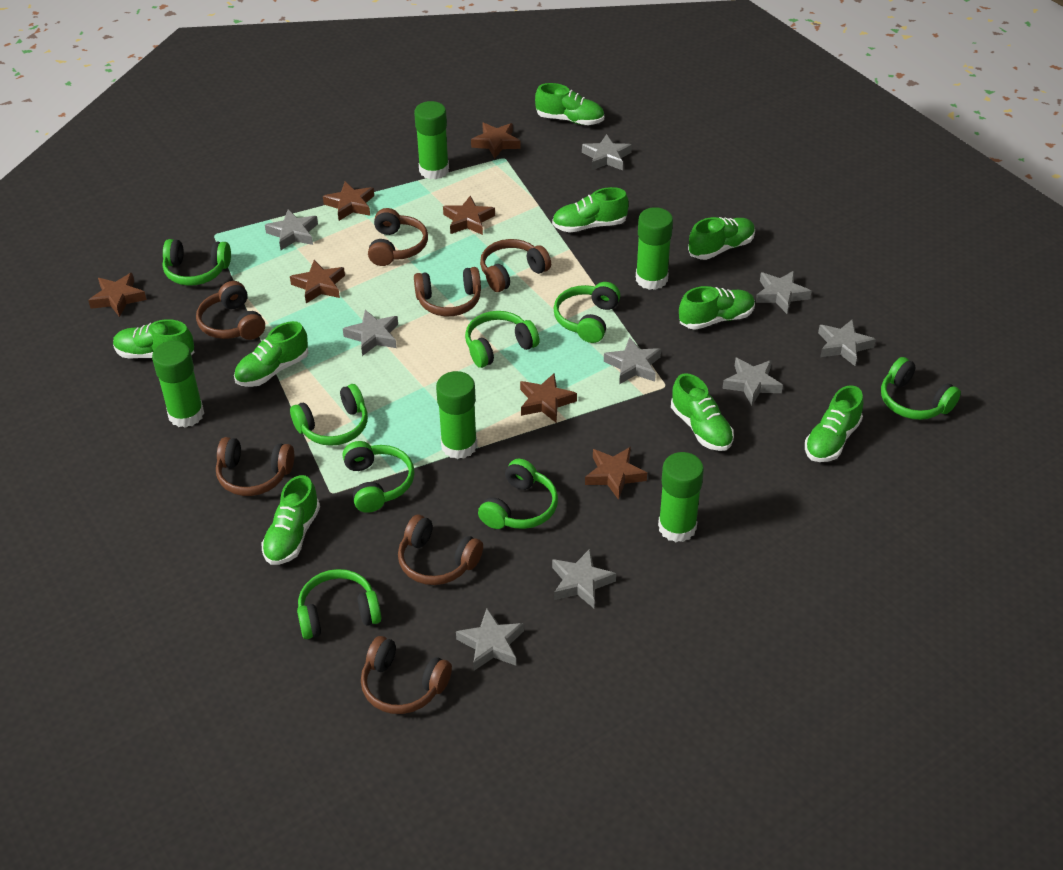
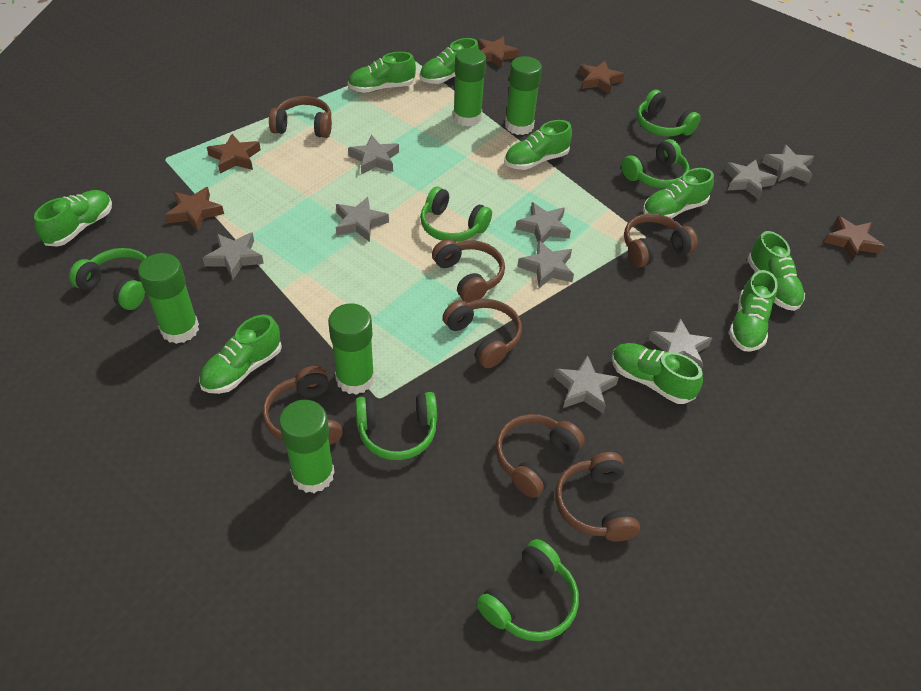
brown star: [88,273,147,317] [290,260,345,303] [323,181,374,221] [443,196,495,235] [471,123,520,159] [520,373,577,422] [585,447,647,500] = 7 -> [165,187,224,231] [207,134,261,173] [478,36,519,69] [579,61,624,94] [824,216,884,261] = 5
green headphones: [163,239,231,286] [290,384,368,446] [297,569,381,639] [342,441,414,513] [465,311,540,368] [478,459,558,529] [553,282,620,343] [881,357,961,420] = 8 -> [69,248,147,310] [355,392,437,460] [420,187,492,242] [477,539,579,641] [621,139,690,189] [636,90,701,136] = 6

